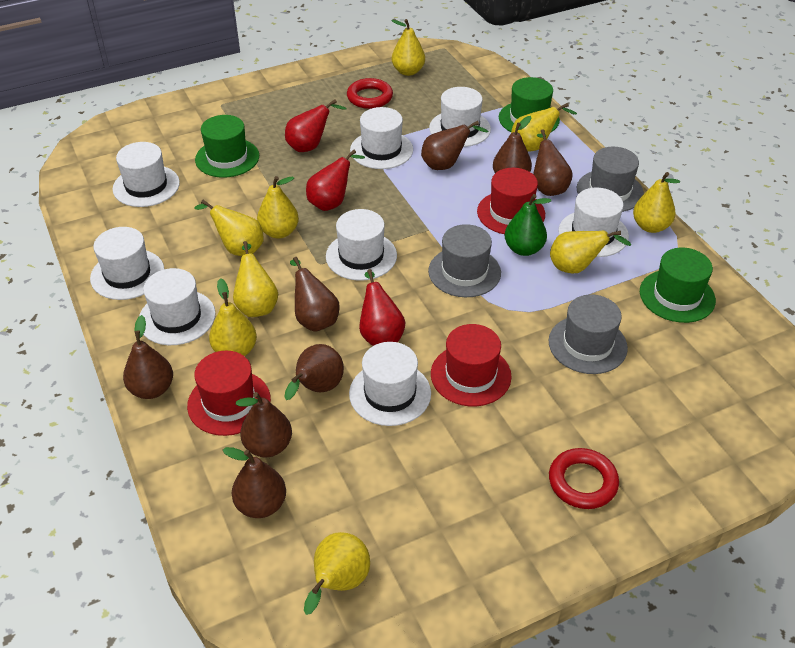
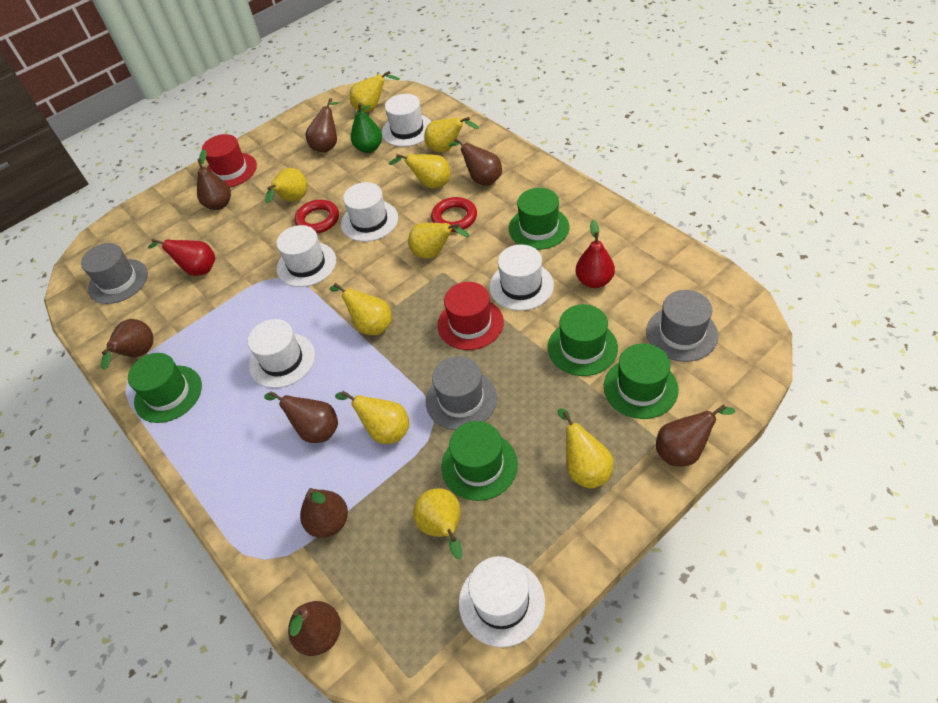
green hat: [195,115,259,178] [499,77,560,132] [640,248,716,323] = 3 -> [128,353,202,423] [441,421,518,501] [509,188,569,250] [548,304,618,376] [604,343,679,419] = 5
red hat: [187,351,271,436] [431,324,512,406] [477,168,545,234] = 3 -> [202,134,257,187] [437,282,504,350] = 2
red pear: [285,100,347,152] [306,149,365,211] [359,269,405,346] = 3 -> [148,239,215,276] [576,220,615,288] = 2
white hat: [90,227,164,300] [112,142,180,207] [139,268,216,345] [326,209,397,281] [349,342,431,426] [350,107,413,169] [429,87,491,147] [558,188,629,257] = 8 -> [248,319,315,388] [276,225,336,287] [341,182,398,242] [382,94,431,147] [459,556,545,647] [489,244,554,311] = 6

